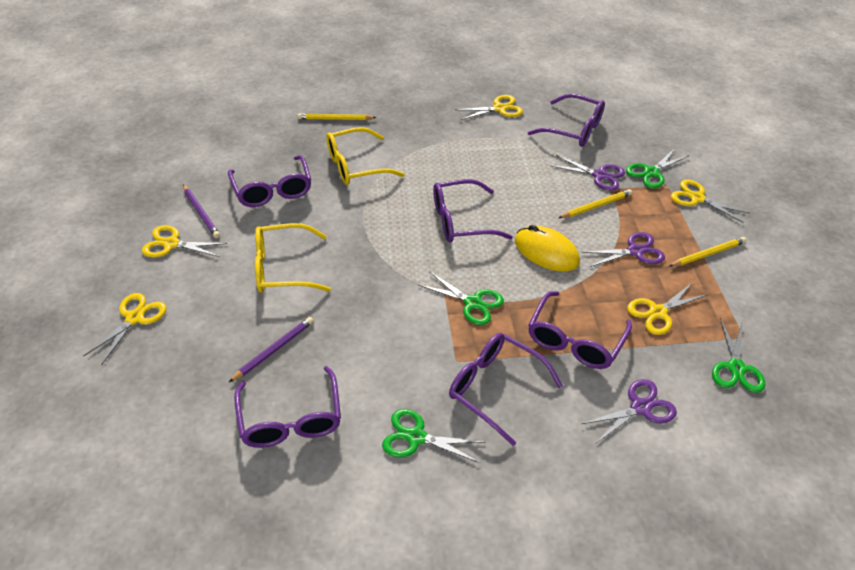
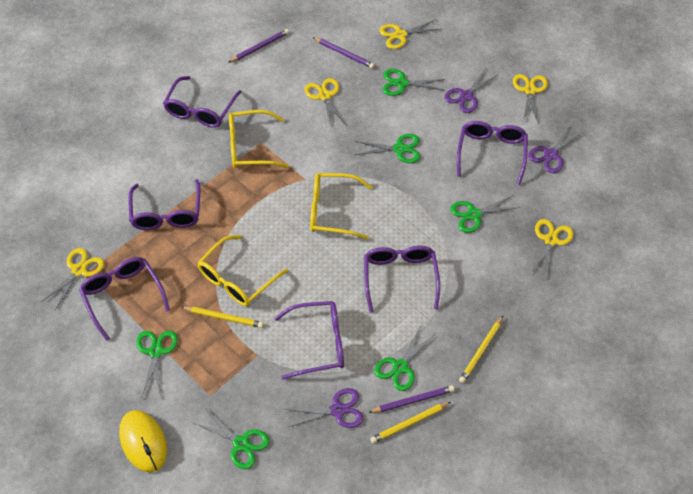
green scissors: [382,409,485,463] [419,271,504,325] [626,148,689,189] [712,318,765,393] = 4 -> [136,331,178,398] [194,408,270,469] [355,134,420,163] [374,325,435,391] [383,69,445,96] [450,195,521,233] = 6
purple pencil: [183,185,220,238] [229,317,314,382] = 2 -> [228,29,289,63] [313,37,374,68] [368,385,454,413] = 3
yellow glasses: [255,223,331,293] [326,127,405,185] = 2 -> [197,235,288,306] [229,110,289,168] [310,173,372,240] = 3

